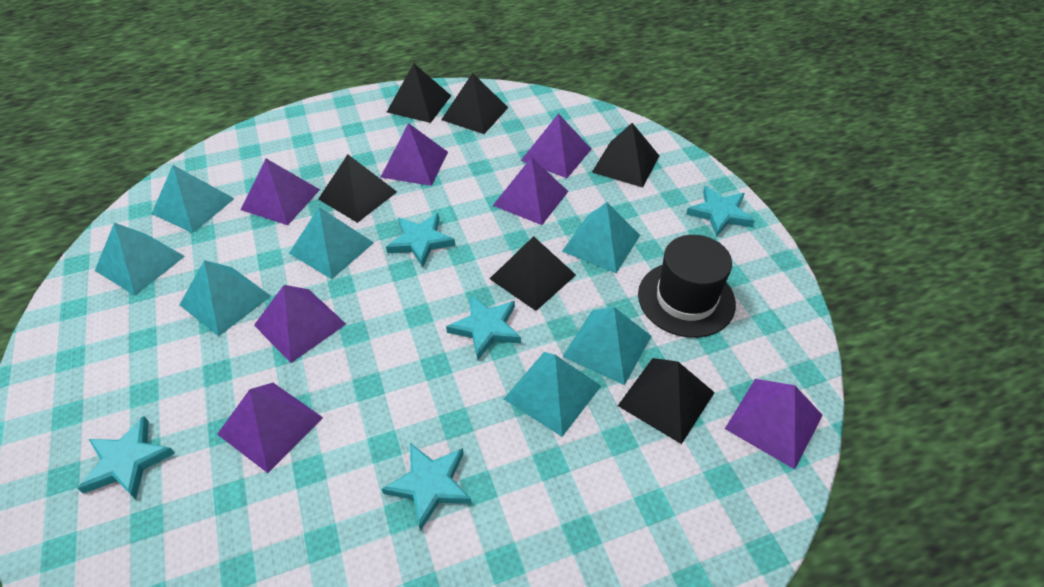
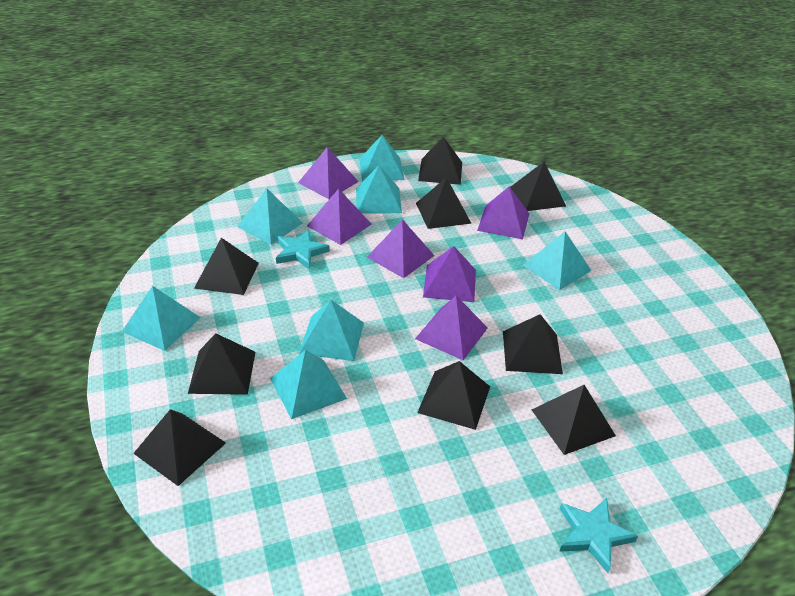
black hat: [638,235,736,338] = 1 -> none = 0
black pyramid: [318,154,397,223] [387,64,451,123] [441,73,508,134] [490,236,576,311] [592,123,659,187] [618,358,715,444] = 6 -> [133,409,226,486] [188,333,255,395] [194,238,259,295] [416,177,472,229] [417,361,490,430] [418,137,462,185] [503,314,563,374] [510,162,566,211] [532,385,616,455] = 9
purple pyramid: [217,383,323,473] [241,159,320,225] [254,285,346,363] [381,123,448,186] [493,157,569,225] [521,113,591,178] [725,379,823,469] = 7 -> [298,147,359,199] [307,189,372,245] [367,219,435,278] [415,296,488,360] [423,246,476,302] [477,186,529,239] = 6
turquoise star: [77,416,175,499] [382,443,472,531] [386,213,455,267] [446,295,521,360] [686,186,755,237] = 5 -> [276,230,330,270] [559,498,638,573] = 2

